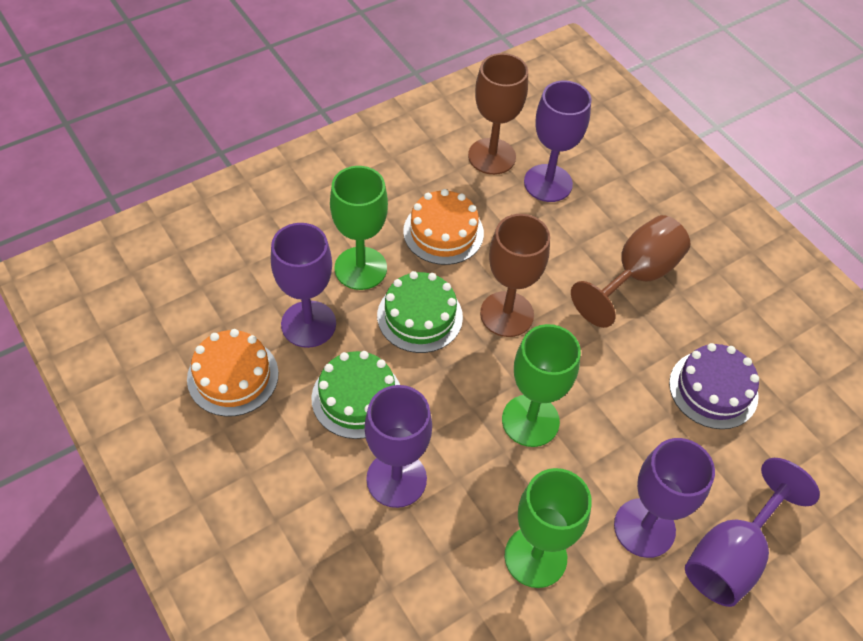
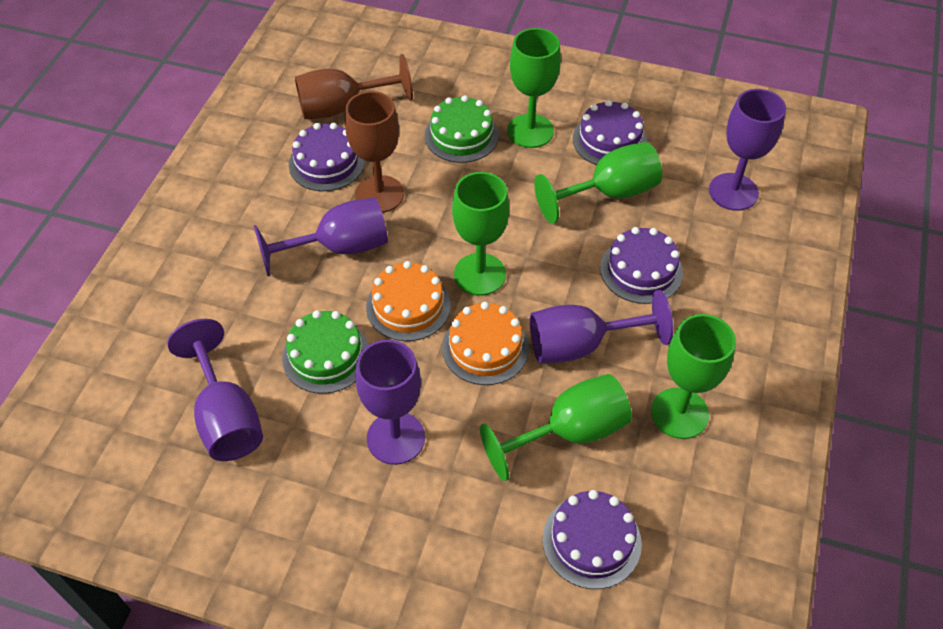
brown goblet: [468,53,528,175] [480,214,550,337] [571,215,691,328] = 3 -> [295,54,413,119] [345,91,404,213] = 2
green goblet: [330,166,388,290] [502,324,581,447] [505,468,592,588] = 3 -> [452,172,509,296] [480,374,632,481] [507,28,561,148] [534,142,662,224] [651,314,736,439] = 5
purple cake: [669,343,759,429] = 1 -> [289,123,365,191] [543,490,642,589] [573,100,647,165] [600,227,683,304] = 4

